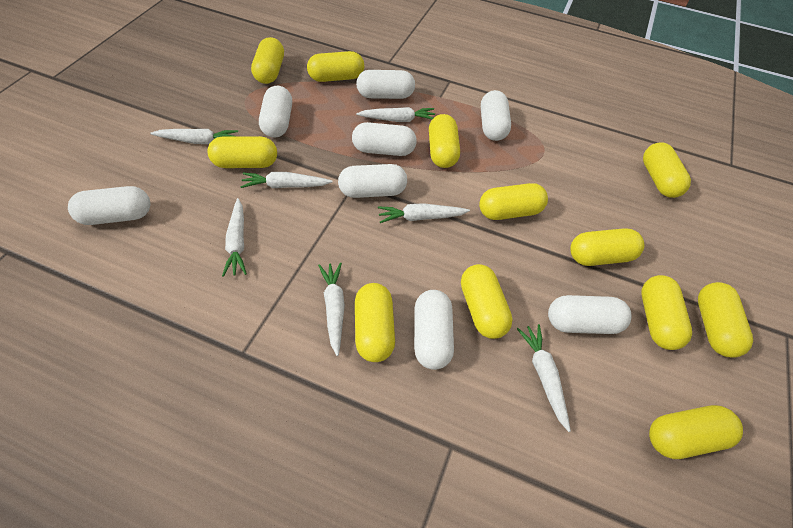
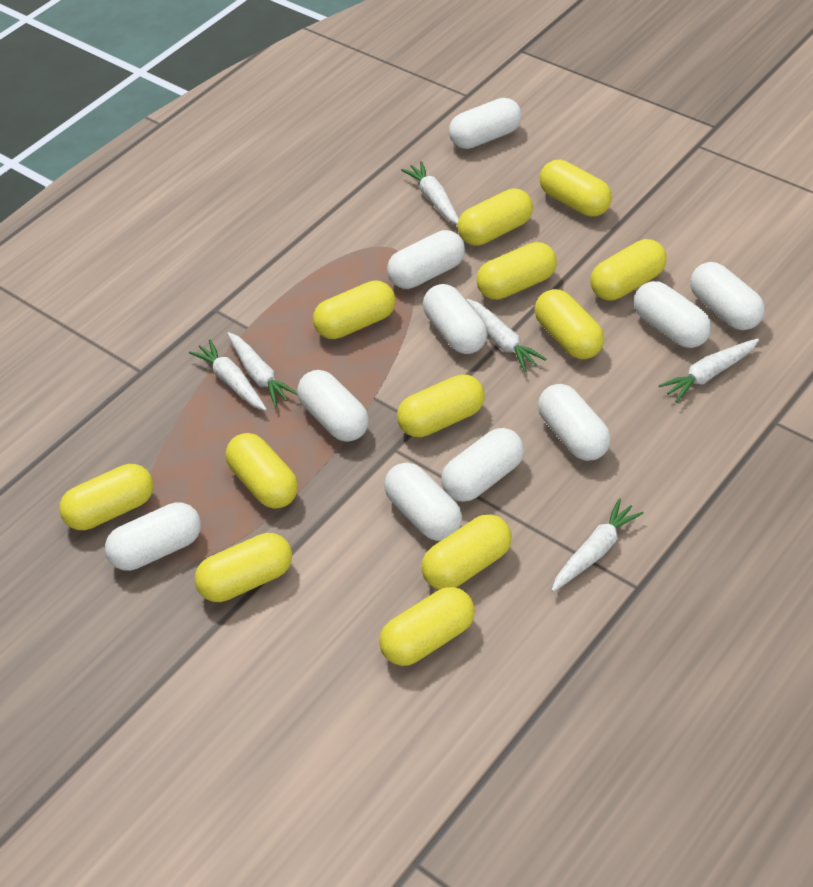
white capsule: [68,186,150,225] [259,86,292,138] [338,164,407,198] [352,122,417,156] [356,70,415,99] [414,290,454,370] [481,90,511,141] [548,295,632,334] = 8 -> [105,502,201,571] [297,370,369,442] [384,462,462,541] [387,230,465,289] [423,284,488,354] [441,428,524,502] [449,98,522,149] [538,384,611,461] [634,281,711,348] [690,262,765,330] = 10
white carrot: [150,129,238,144] [222,198,247,277] [240,172,333,188] [318,262,345,356] [356,107,435,122] [378,203,470,223] [517,324,571,432] = 7 -> [189,339,267,411] [227,332,298,407] [401,161,459,225] [466,299,546,372] [552,498,644,592] [658,338,759,402] = 6

